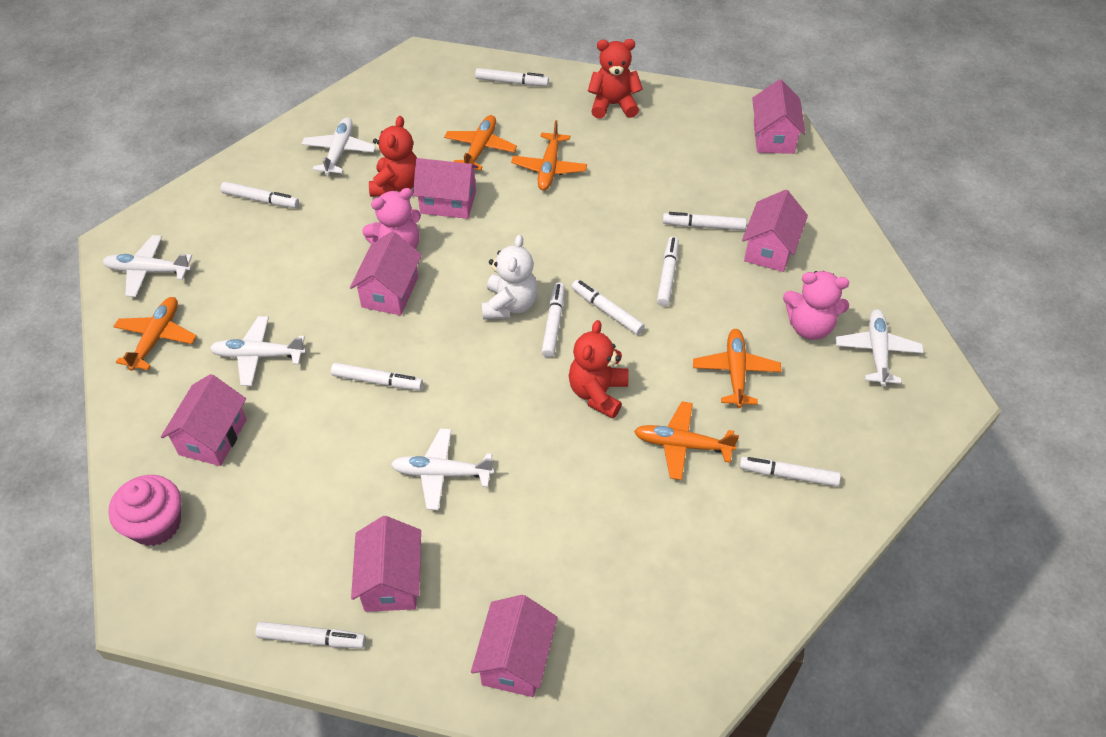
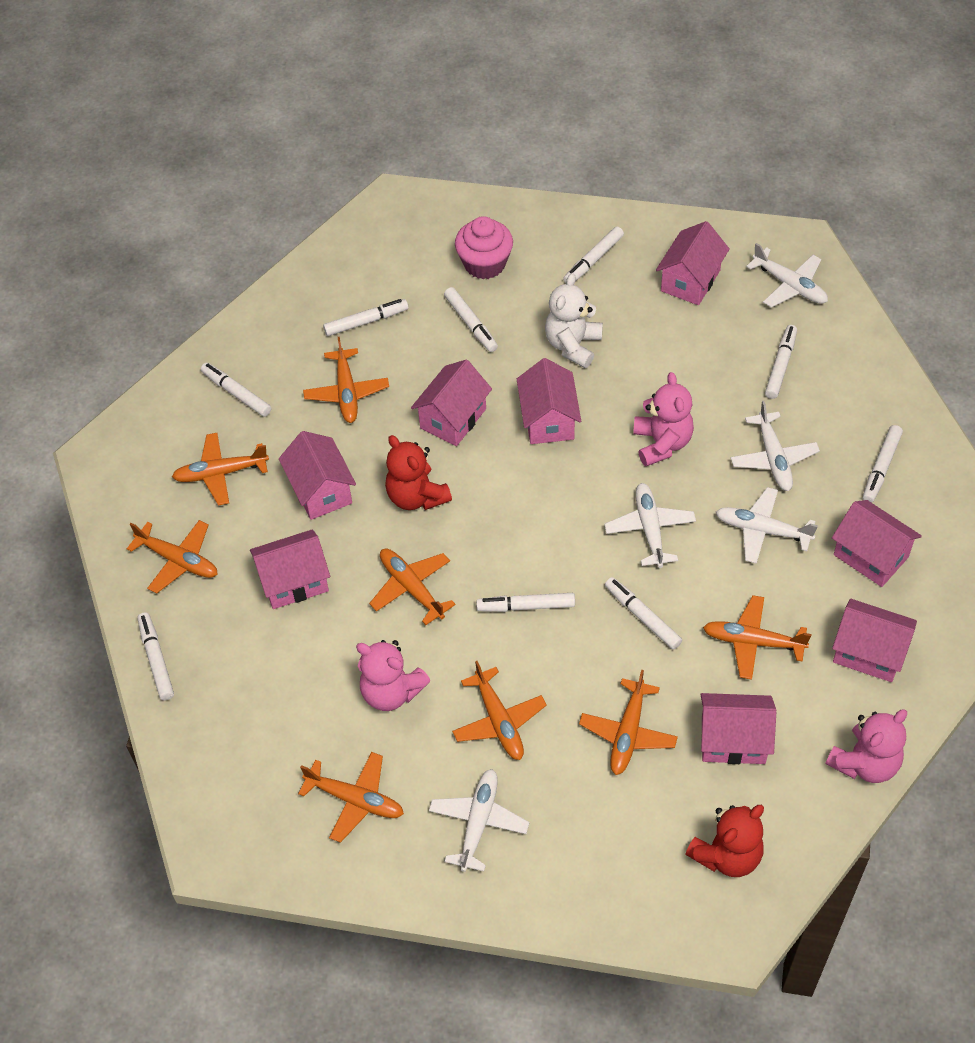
orange plane: [113,297,197,371] [444,115,517,170] [511,120,587,191] [634,401,739,480] [693,329,782,408] = 5 -> [127,520,218,593] [172,433,269,506] [298,752,404,843] [303,337,389,423] [369,548,456,625] [452,661,547,760] [579,670,678,775] [703,595,811,680] = 8
pink house: [161,374,247,466] [350,231,422,315] [351,516,421,612] [413,158,478,219] [471,595,557,697] [742,190,808,272] [752,79,806,154] = 7 -> [250,529,330,609] [279,431,356,520] [411,360,492,446] [517,358,581,444] [656,221,730,305] [700,693,776,764] [832,500,922,587] [832,599,917,682] = 8
pink teddy bear: [362,188,421,249] [783,271,849,340] = 2 -> [356,640,430,711] [633,372,694,466] [826,709,907,783] = 3
red teddy bear: [369,116,417,197] [569,320,629,418] [588,39,643,119] = 3 -> [385,435,452,510] [686,805,764,877] = 2

